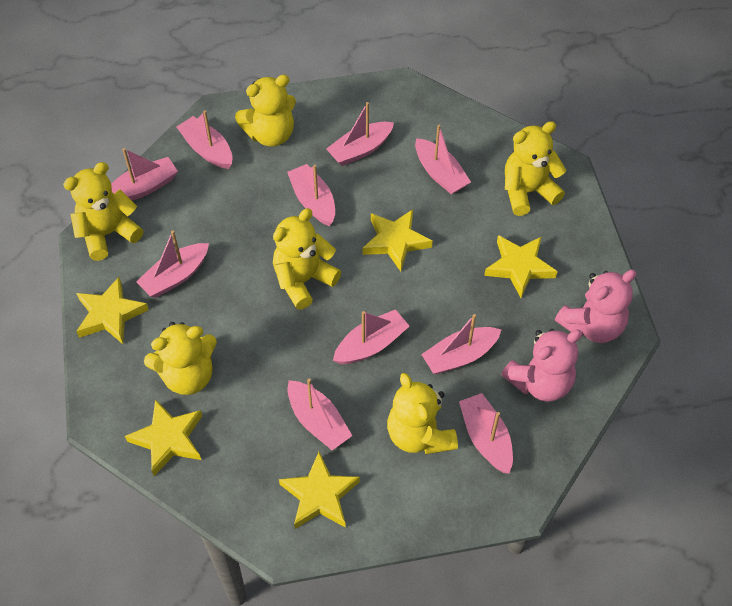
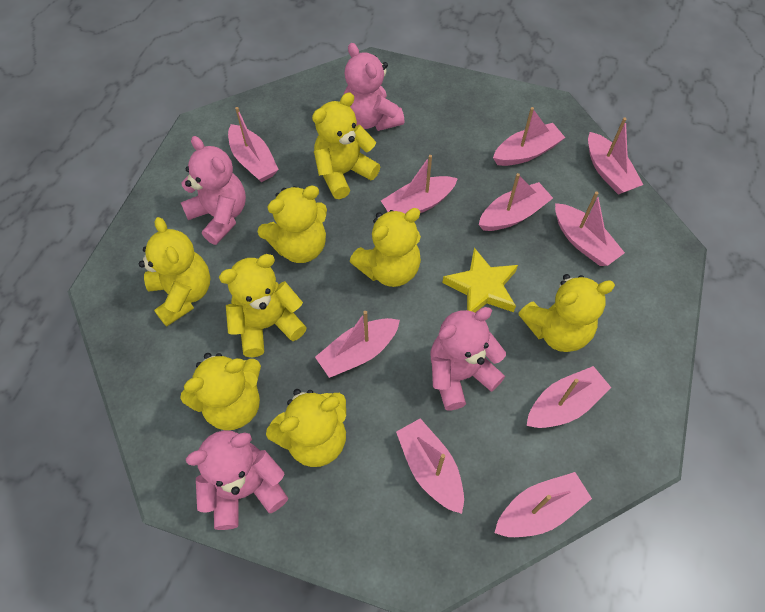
pink teddy bear: [501,329,582,402] [555,270,637,343] = 2 -> [181,136,246,245] [186,430,288,530] [343,43,405,131] [431,307,506,411] = 4
yellow star: [76,277,149,344] [125,399,202,476] [279,452,360,529] [362,209,433,272] [484,235,558,298] = 5 -> [443,248,518,313] = 1
yellow teddy bear: [63,162,143,261] [144,322,217,395] [235,74,296,147] [273,208,341,309] [387,373,458,454] [505,121,566,216] = 6 -> [139,217,211,327] [180,353,261,430] [219,254,307,357] [258,186,327,263] [266,389,346,467] [312,92,380,199] [350,208,421,287] [518,274,615,352] = 8

